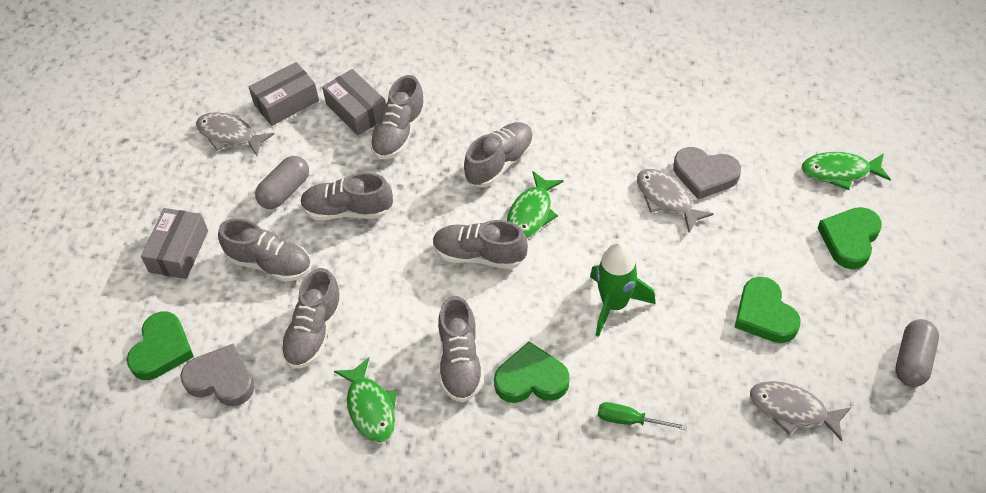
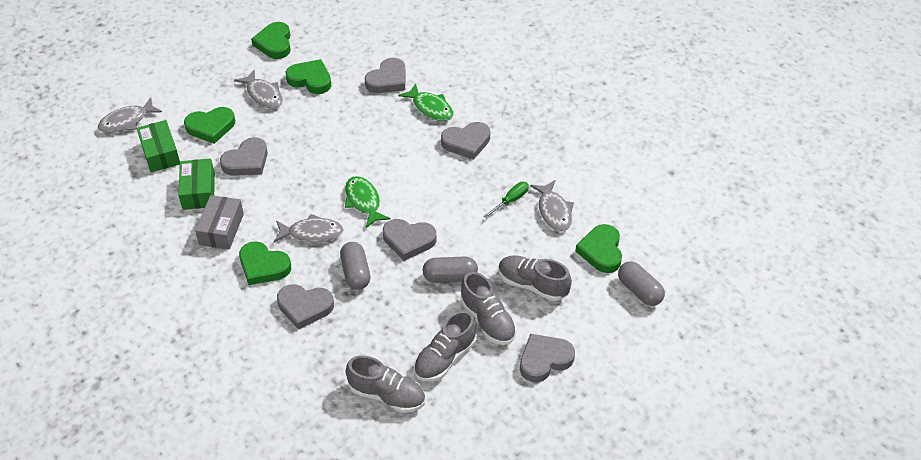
green box: none = 0 -> [137,120,180,172] [178,159,215,210] = 2
green fish: [334,357,397,443] [507,171,564,238] [802,152,891,190] = 3 -> [345,176,391,228] [398,83,453,121] = 2
green heart: [127,311,194,380] [494,342,570,403] [734,277,801,343] [818,207,882,269] = 4 -> [184,107,235,144] [239,241,291,285] [251,22,291,59] [286,59,331,94] [575,224,622,273] = 5
green rocket: [590,242,656,337] = 1 -> none = 0
grey box: [141,208,208,279] [249,62,319,126] [322,69,386,135] = 3 -> [195,195,244,249] = 1
grey capsule: [255,156,309,209] [895,319,939,387] = 2 -> [340,242,370,290] [423,256,478,283] [618,261,665,306] = 3
grey fish: [196,112,274,156] [637,169,714,233] [750,381,851,441] = 3 -> [98,97,162,133] [234,70,283,109] [274,214,344,243] [530,180,574,231] = 4
grey heart: [180,343,255,406] [673,147,741,200] = 2 -> [220,137,268,176] [277,284,334,330] [365,58,406,93] [383,219,436,261] [441,122,490,160] [520,334,575,382] = 6
grey shoe: [218,218,312,282] [281,268,343,369] [300,172,393,220] [370,75,426,159] [433,220,528,269] [438,296,484,402] [464,122,534,188] = 7 -> [346,356,425,413] [414,310,477,382] [460,272,516,345] [498,255,572,301] = 4

